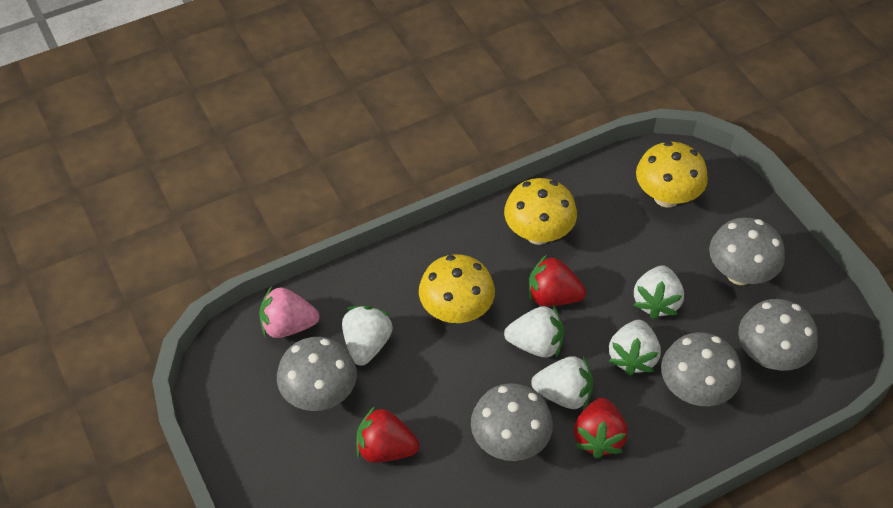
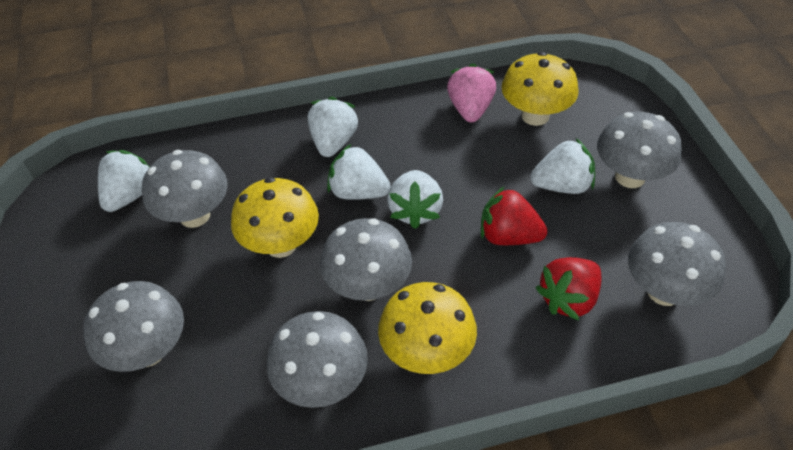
grey mushroom: [277,337,357,411] [471,383,553,461] [661,332,742,406] [709,218,785,285] [739,299,818,371] = 5 -> [84,281,184,372] [142,150,228,228] [267,311,368,408] [320,218,412,301] [597,112,682,188] [628,222,726,306] = 6
red strawberry: [356,406,420,463] [528,255,586,306] [574,398,628,458] = 3 -> [481,187,548,245] [535,257,601,321] = 2

